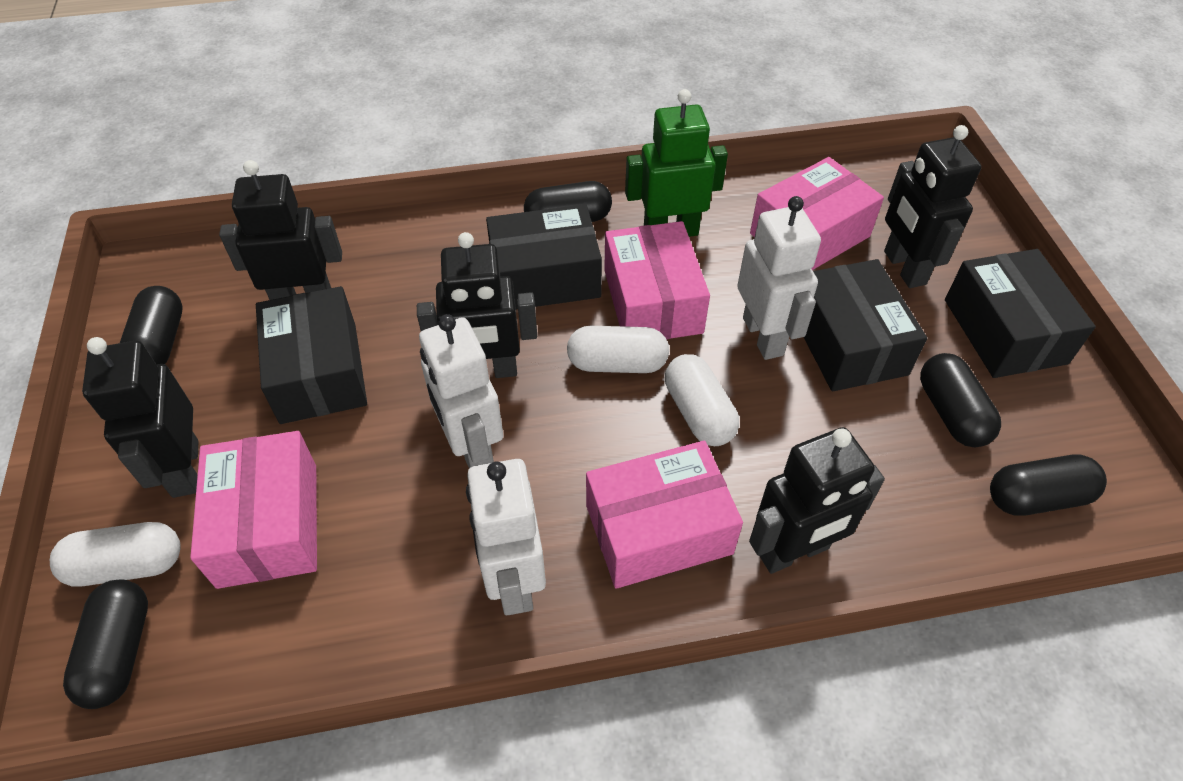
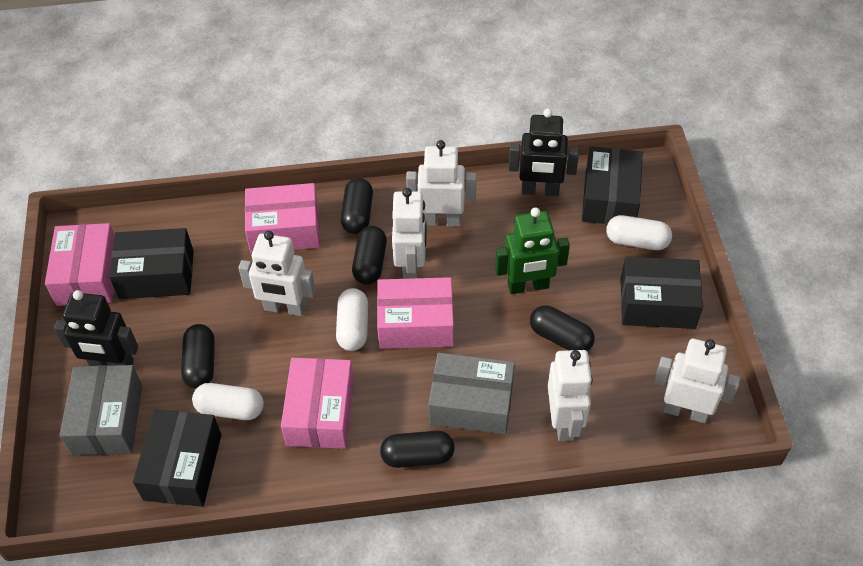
black robot: [82,337,198,498] [219,160,342,300] [417,232,537,378] [749,427,885,574] [884,125,981,288] = 5 -> [54,290,138,366] [509,109,579,196] = 2
grey box: none = 0 -> [60,365,143,455] [428,353,515,434] = 2
white robot: [419,314,503,468] [466,459,546,615] [737,196,821,360] = 3 -> [238,231,316,316] [392,188,427,279] [406,140,476,226] [548,350,593,441] [654,339,740,423] = 5

